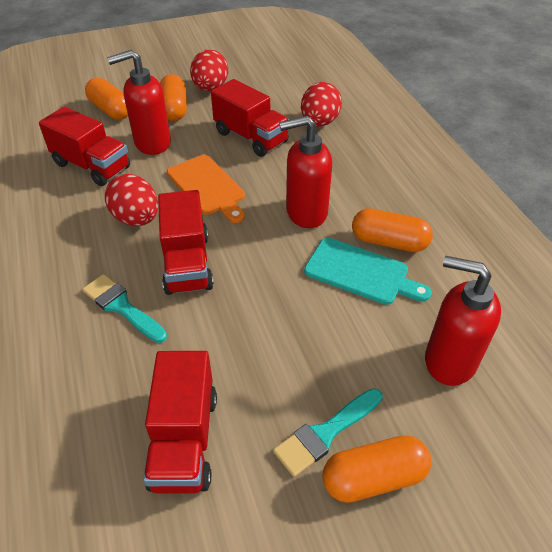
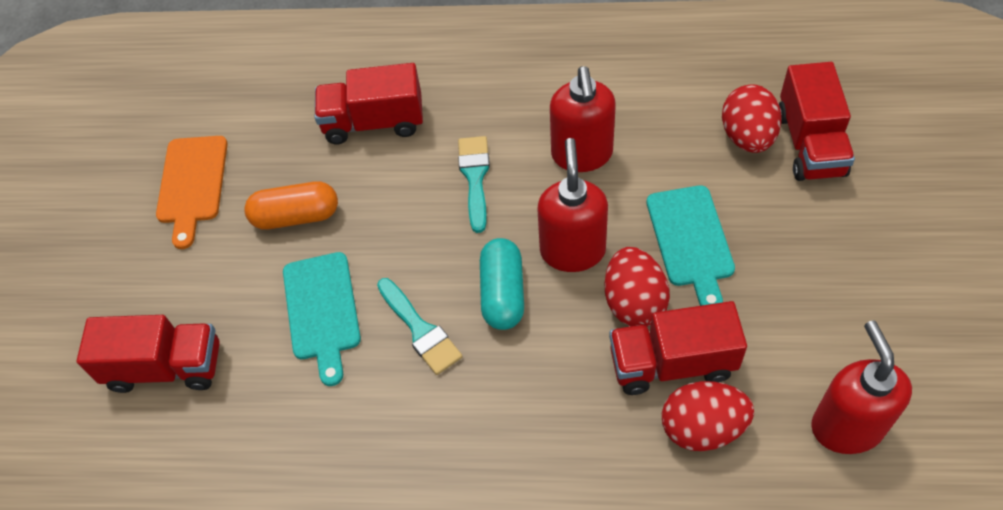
orange capsule: [85,77,128,120] [160,74,187,121] [322,435,431,503] [352,208,433,252] = 4 -> [244,181,338,230] = 1
turquoise capsule: none = 0 -> [480,238,524,330] = 1
turquoise cutting board: [304,238,432,305] = 1 -> [283,252,361,386] [647,185,735,306] = 2

